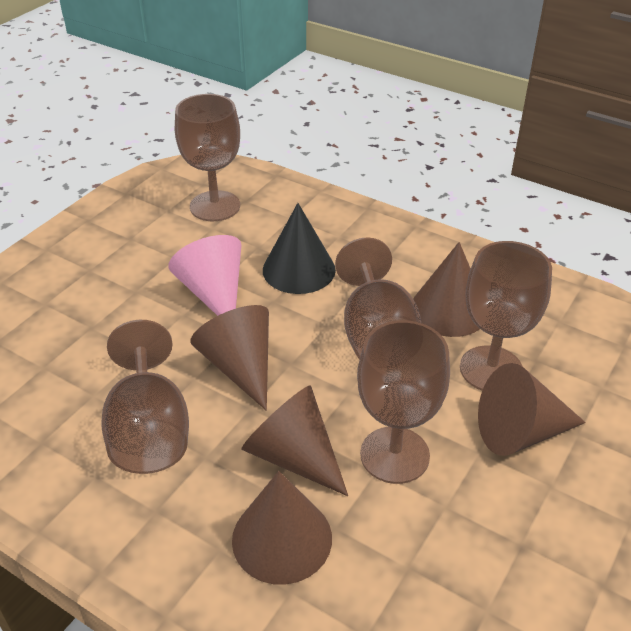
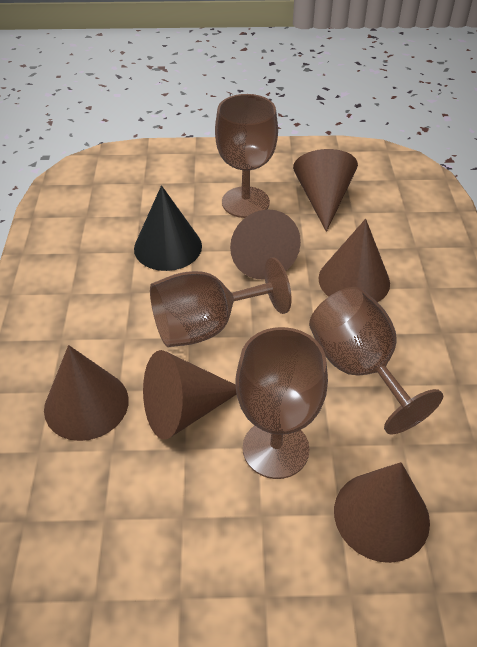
brown cone: [190,305,269,410] [232,471,332,585] [241,385,348,496] [413,242,480,337] [478,363,586,456] = 5 -> [44,345,129,441] [143,350,237,439] [230,209,301,280] [293,149,358,232] [318,219,390,302] [334,462,430,563] = 6
brown goblet: [101,320,189,474] [175,94,240,221] [335,237,421,360] [357,320,450,484] [460,241,552,391] = 5 -> [150,257,292,347] [215,94,278,218] [236,327,328,479] [309,287,443,434] = 4
pink cone: [168,235,241,316] = 1 -> none = 0

